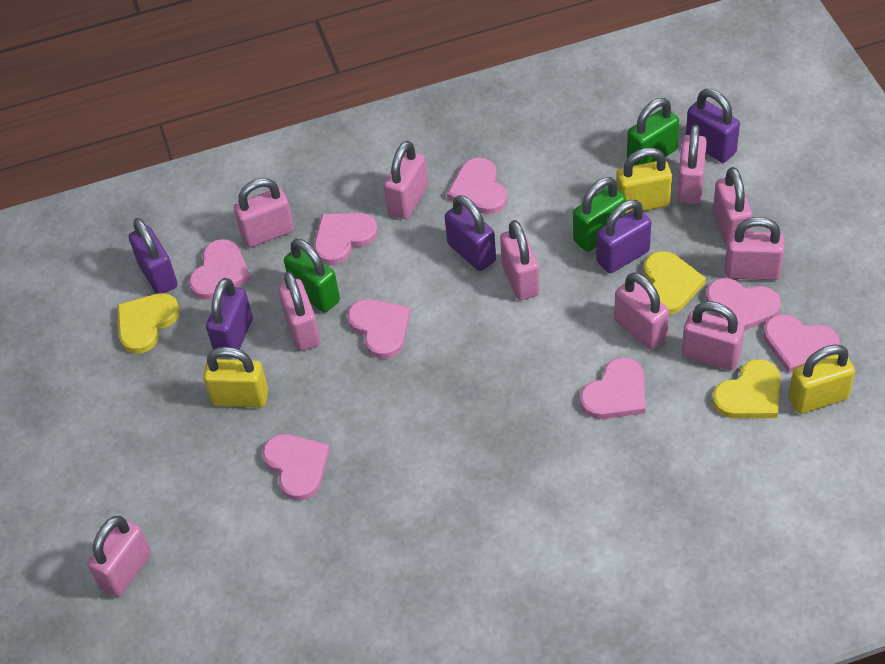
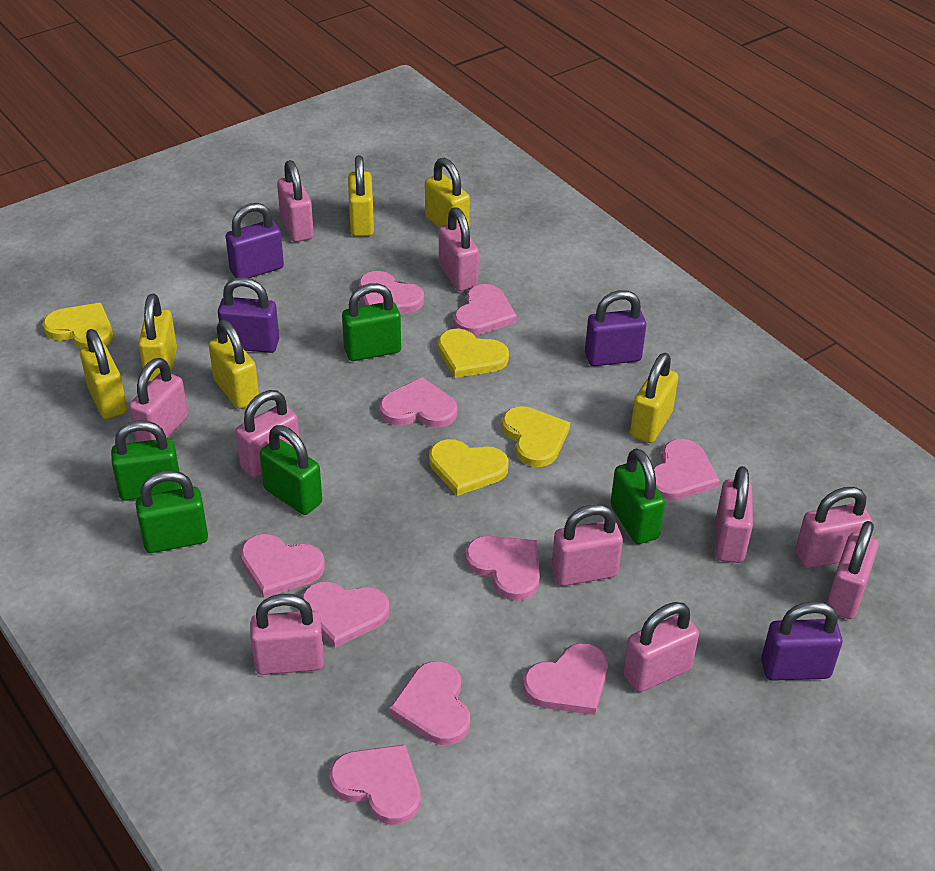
green padlock: [284,239,340,313] [573,177,626,252] [627,98,679,166] = 3 -> [111,420,181,501] [136,470,208,553] [260,425,322,515] [342,283,401,361] [611,448,665,544] = 5
pink heart: [189,239,252,300] [262,434,330,501] [314,213,378,265] [347,299,411,359] [447,158,508,214] [580,357,646,419] [706,278,781,331] [763,314,840,373] = 8 -> [240,534,325,598] [301,581,389,648] [329,744,421,825] [359,271,424,314] [379,377,457,428] [389,661,470,745] [454,284,517,335] [465,536,540,601] [523,643,608,715] [653,439,720,501] = 10
purple padlock: [129,218,178,294] [206,278,253,358] [445,195,496,271] [596,200,651,273] [686,89,740,163] = 5 -> [218,277,279,353] [226,203,284,278] [585,290,646,366] [761,601,842,681] = 4
yellow heart: [117,293,180,354] [644,251,706,315] [712,359,781,418] = 3 -> [43,303,113,349] [429,439,509,496] [438,328,509,378] [502,406,570,467] = 4
yellow padlock: [203,347,268,407] [616,148,672,213] [789,344,855,414] = 3 -> [80,329,127,419] [138,293,177,382] [209,320,259,409] [348,155,374,237] [425,158,470,228] [630,353,678,443] = 6

